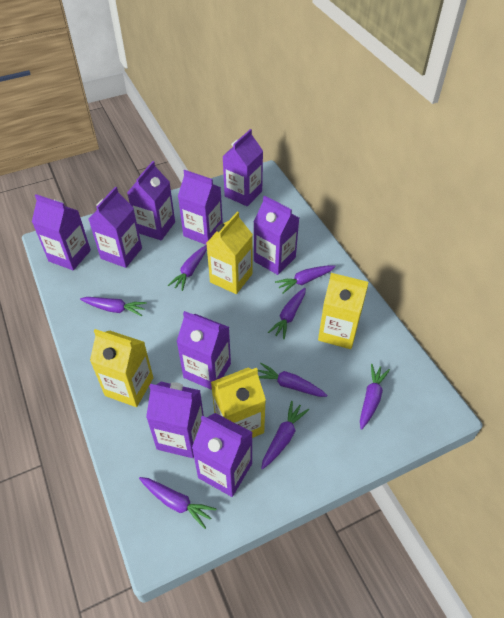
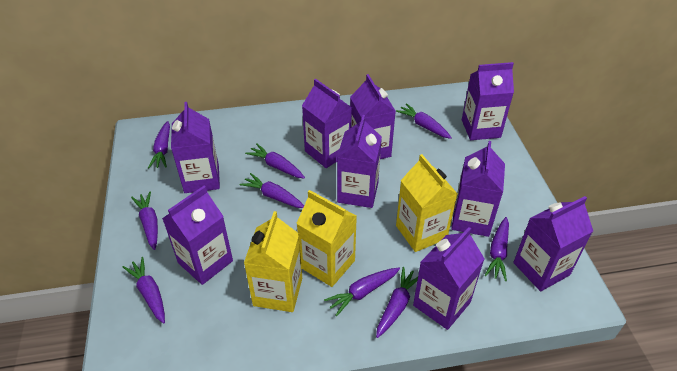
purple carrot: [80,297,147,316] [139,477,217,529] [168,245,207,291] [258,363,327,397] [261,401,309,469] [268,288,306,339] [275,265,336,293] [360,364,390,430] = 8 -> [123,257,165,324] [131,192,158,250] [148,121,170,168] [239,173,304,208] [245,144,305,178] [324,268,400,316] [376,267,418,338] [396,103,452,139] [485,217,509,281] = 9
yellow carton: [90,329,153,407] [206,212,253,294] [211,367,266,438] [318,273,368,349] = 4 -> [244,211,302,312] [296,190,357,287] [396,154,457,252] = 3

